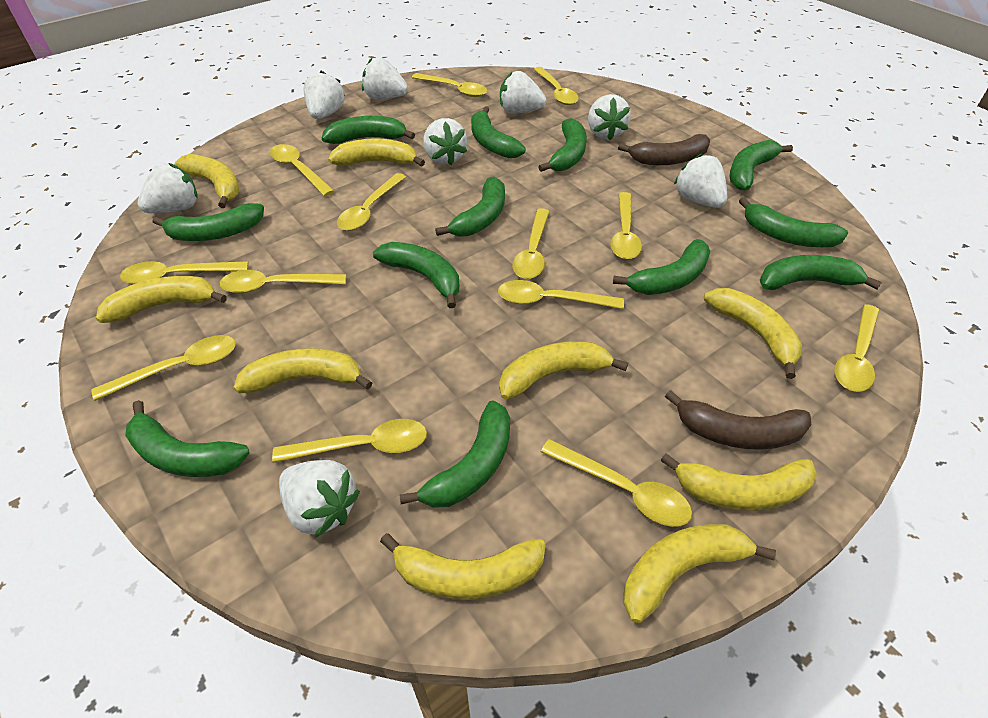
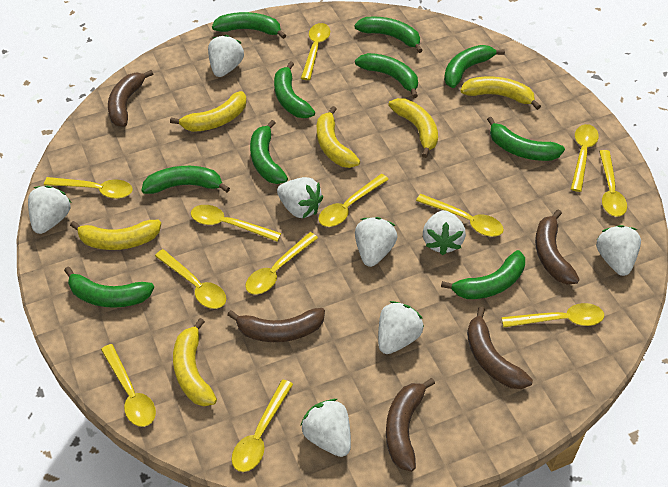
brown banana: [618,134,710,165] [665,390,812,450] = 2 -> [108,70,153,127] [227,308,325,342] [386,378,435,472] [467,307,533,389] [535,209,580,284] = 5
green banana: [125,400,250,477] [153,203,264,241] [322,116,415,144] [373,242,459,308] [399,400,510,508] [435,177,505,236] [471,106,526,158] [538,118,587,172] [613,239,710,295] [730,140,793,190] [739,197,848,247] [760,255,882,290] = 12 -> [64,267,154,308] [141,166,230,194] [212,12,286,39] [250,120,288,184] [274,61,315,118] [354,17,423,53] [355,53,418,98] [441,250,525,299] [444,45,505,88] [487,117,565,161] = 10
yellow banana: [96,276,227,323] [175,154,239,208] [233,348,372,393] [328,139,425,167] [380,533,546,600] [499,341,628,400] [623,524,776,623] [660,453,817,511] [704,288,802,379] = 9 -> [70,220,161,250] [170,91,247,132] [173,318,217,406] [317,106,360,168] [388,98,438,158] [461,76,541,110] = 6
yellow spoon: [91,335,236,401] [120,261,249,284] [220,270,346,293] [270,144,334,196] [272,419,427,463] [337,173,406,231] [412,73,487,97] [498,280,624,309] [512,208,550,279] [533,67,579,105] [541,439,692,527] [610,192,642,259] [835,304,879,392] = 13 -> [44,177,133,199] [101,344,156,427] [155,249,226,309] [191,205,281,242] [232,380,293,472] [245,232,318,295] [301,23,330,80] [319,174,389,227] [416,194,504,237] [501,303,604,327] [571,124,599,192] [599,150,627,217] = 12

